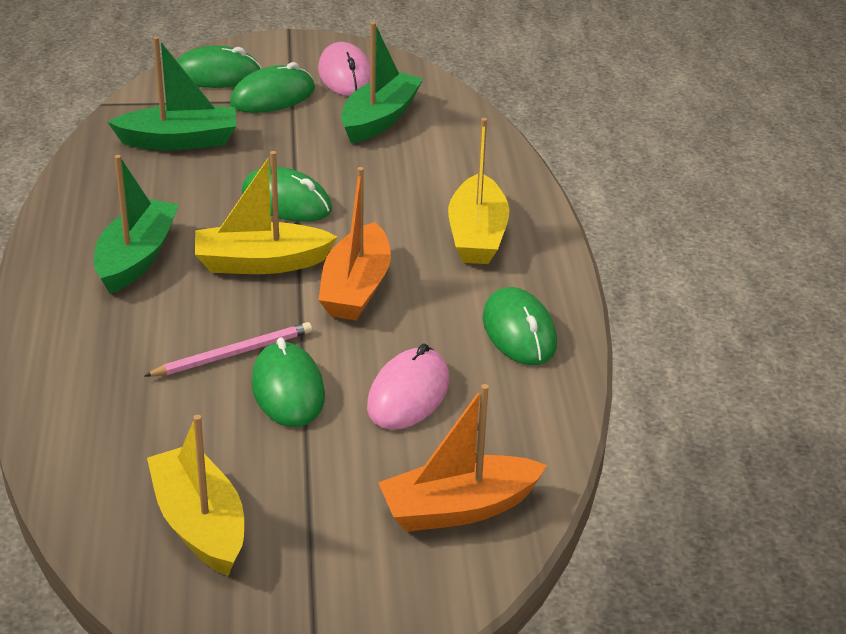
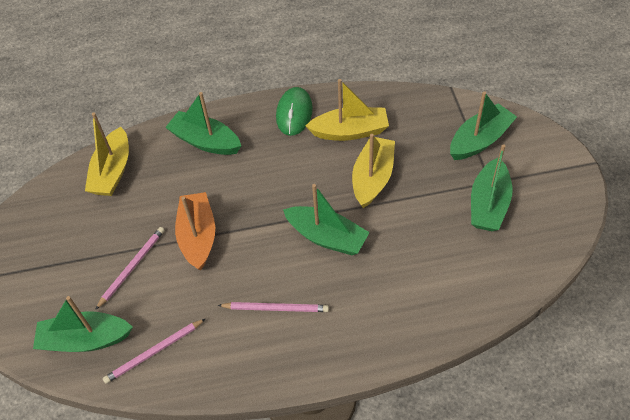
green boat: [94,155,179,294] [108,37,236,150] [341,22,423,143] = 3 -> [33,296,133,352] [165,92,241,155] [283,184,370,255] [450,91,517,160] [471,144,512,231] = 5
green mouse: [176,46,262,88] [230,62,315,113] [242,167,332,222] [251,337,325,427] [483,287,557,365] = 5 -> [276,87,313,136] = 1
orange boat: [318,167,391,321] [378,384,547,532] = 2 -> [175,192,215,270] = 1
pink mouse: [318,42,370,97] [367,344,449,430] = 2 -> none = 0
pink pencil: [144,322,312,377] = 1 -> [95,227,165,310] [103,319,205,384] [218,302,329,312] = 3

